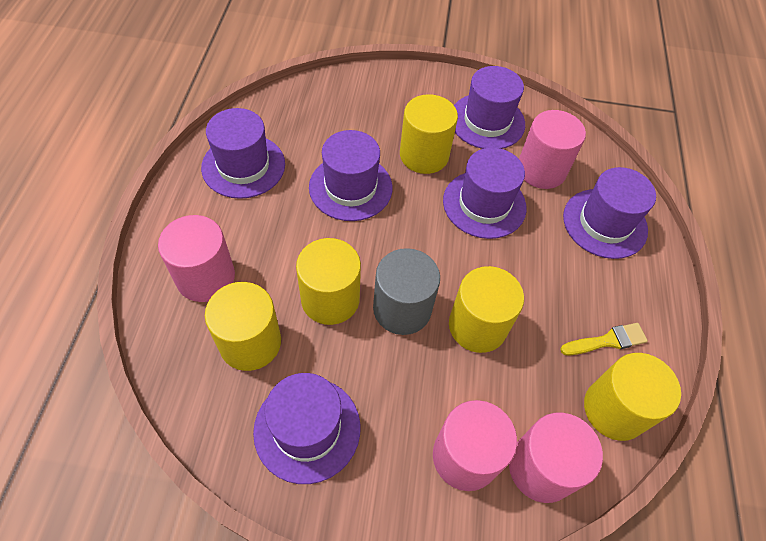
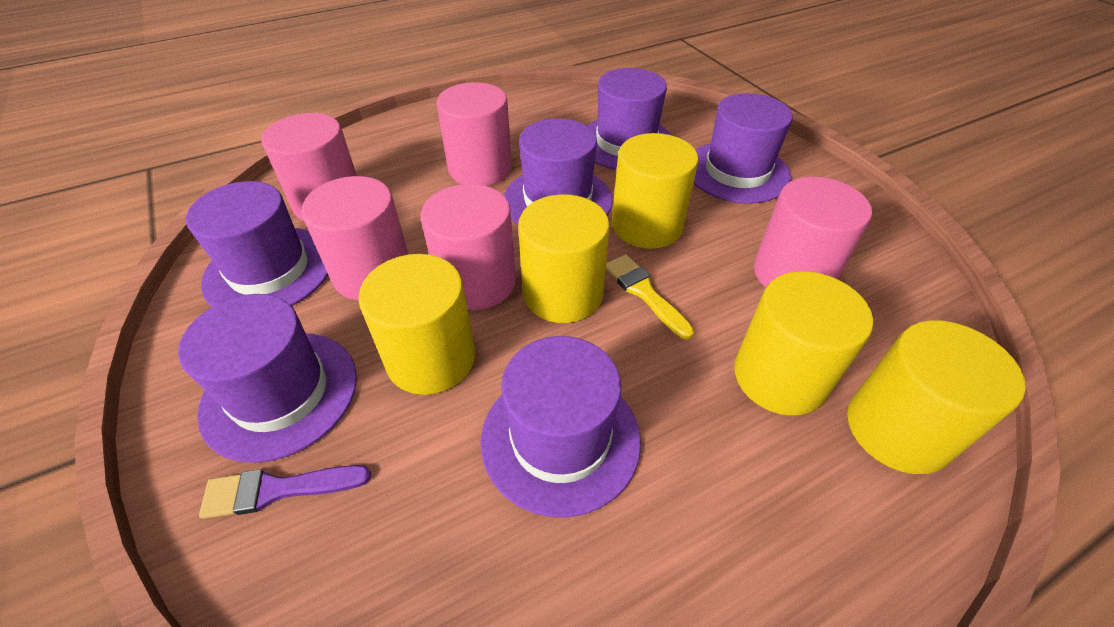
grey cylinder: [373,248,440,335] = 1 -> none = 0
pink cylinder: [158,215,235,302] [433,400,517,491] [509,412,603,503] [519,110,586,189] = 4 -> [261,113,357,221] [302,176,408,301] [421,184,516,310] [436,82,512,186] [754,176,872,287] = 5
purple brush: none = 0 -> [199,465,371,519] = 1

